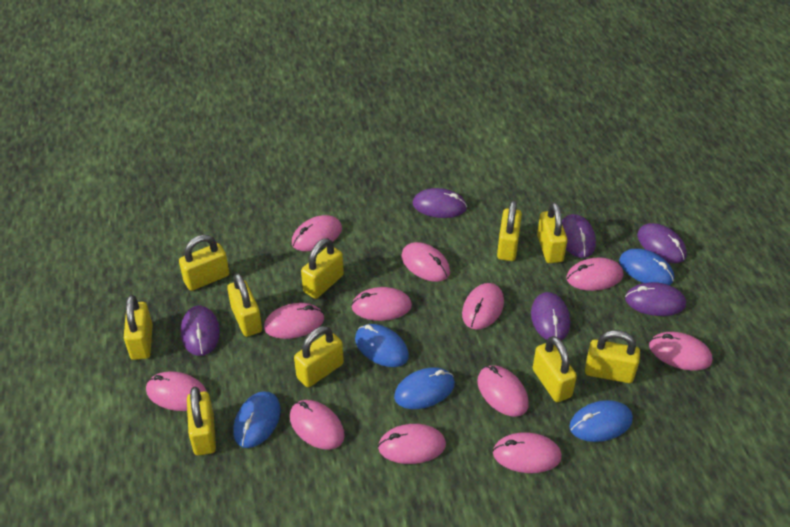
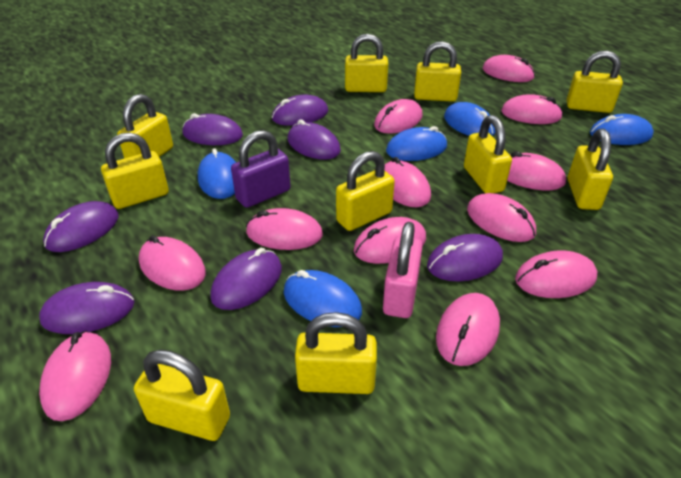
pink padlock: none = 0 -> [383,222,423,318] = 1
purple mouse: [181,306,220,356] [413,188,467,218] [531,292,570,340] [562,214,596,258] [625,282,686,316] [637,223,687,263] = 6 -> [39,282,134,334] [43,201,119,252] [182,113,243,145] [210,248,282,310] [272,95,328,126] [288,119,341,160] [427,234,503,281] = 7
purple padlock: none = 0 -> [231,130,290,208] = 1

